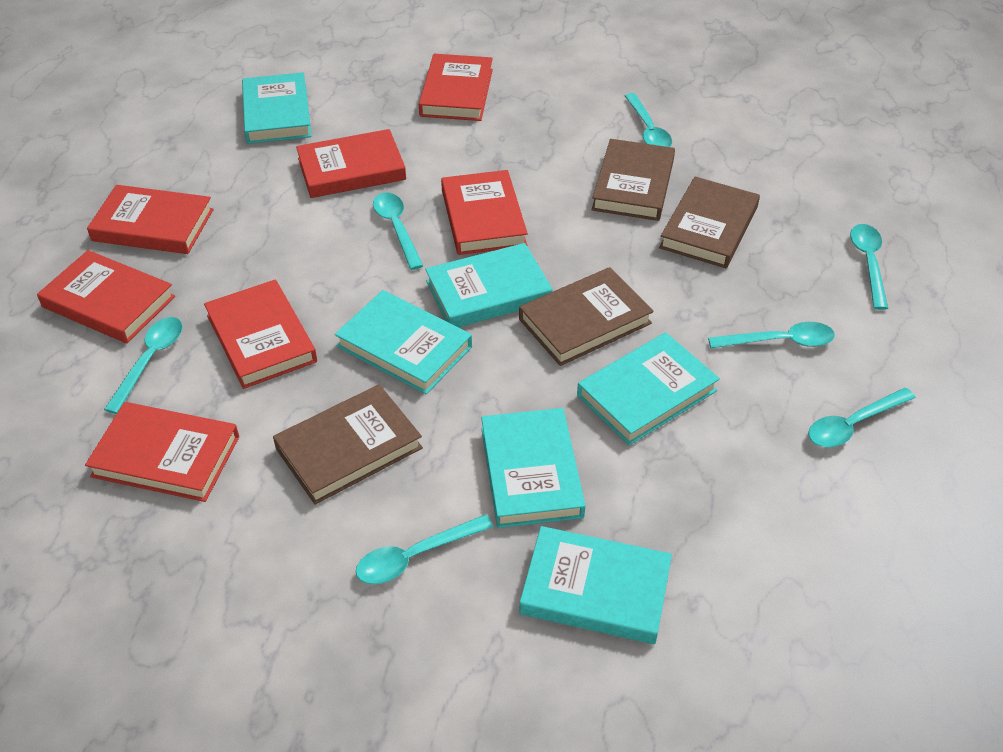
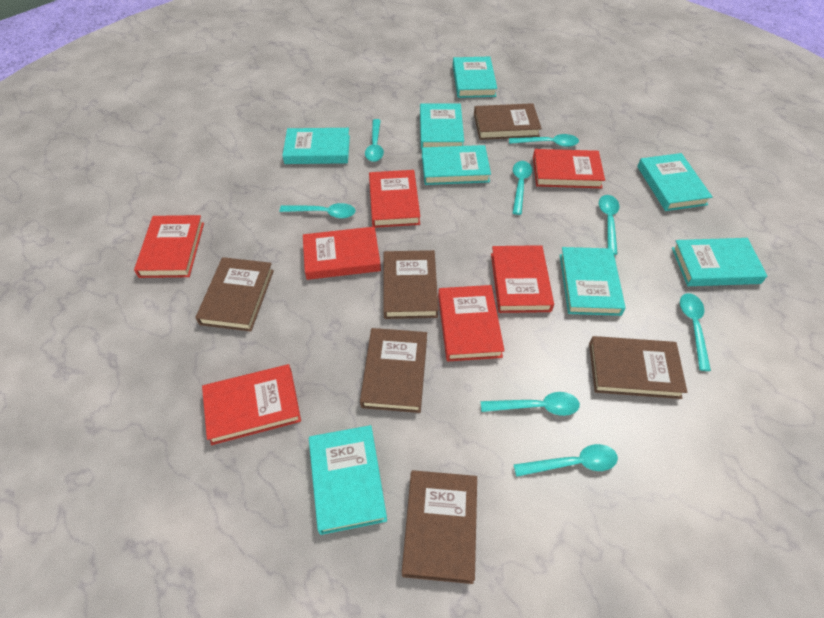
brown book: [273,384,423,505] [519,267,654,366] [592,139,675,221] [659,177,760,268] = 4 -> [195,257,274,332] [360,328,427,413] [383,250,438,319] [402,470,477,584] [474,103,542,140] [589,336,687,399] = 6
turquoise book: [242,72,311,144] [335,290,472,394] [425,243,553,327] [481,408,586,528] [519,526,672,644] [577,332,720,445] = 6 -> [282,128,350,164] [309,425,387,535] [420,103,464,150] [422,145,491,185] [453,57,497,98] [560,247,626,316] [637,153,713,211] [672,238,767,286] = 8
turquoise spoon: [104,317,183,414] [356,514,494,584] [373,192,423,270] [625,93,672,147] [708,322,835,348] [808,388,916,447] [850,224,888,310] = 7 -> [280,203,356,218] [365,119,384,162] [481,392,580,416] [509,134,579,147] [513,161,532,215] [514,444,618,477] [599,195,619,255] [680,293,711,371] = 8

